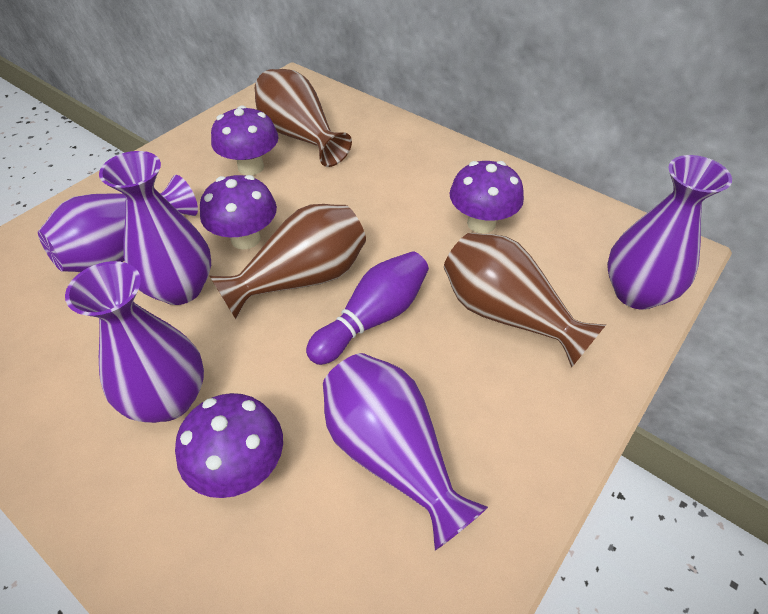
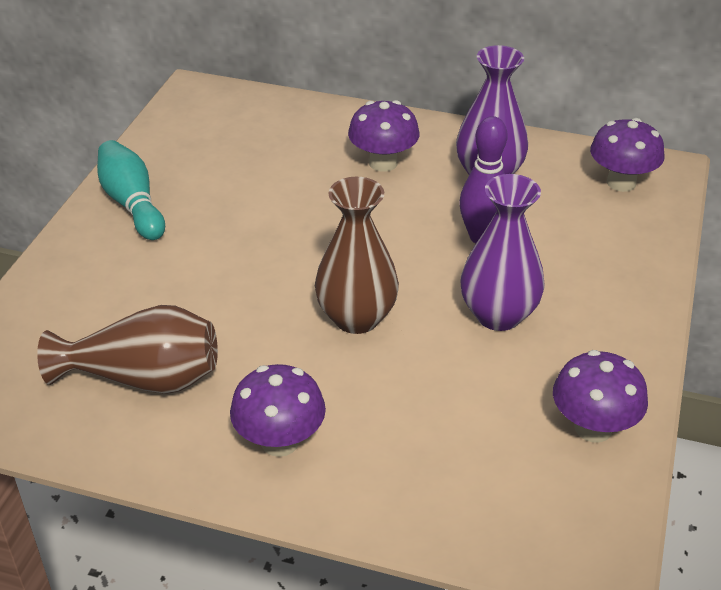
brown vase: [210,204,366,319] [254,69,352,167] [444,233,606,367] = 3 -> [37,305,218,394] [315,177,399,334] = 2
purple vase: [38,175,198,272] [65,261,204,423] [99,151,211,305] [323,353,488,551] [607,155,732,310] = 5 -> [456,45,528,175] [461,174,545,331] = 2
turquoise bowling pin: none = 0 -> [97,140,165,240] = 1

